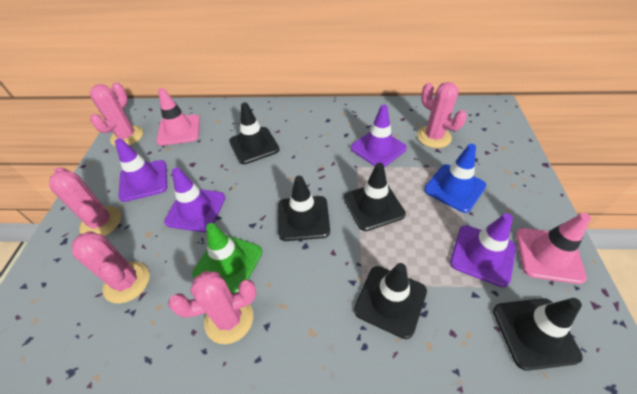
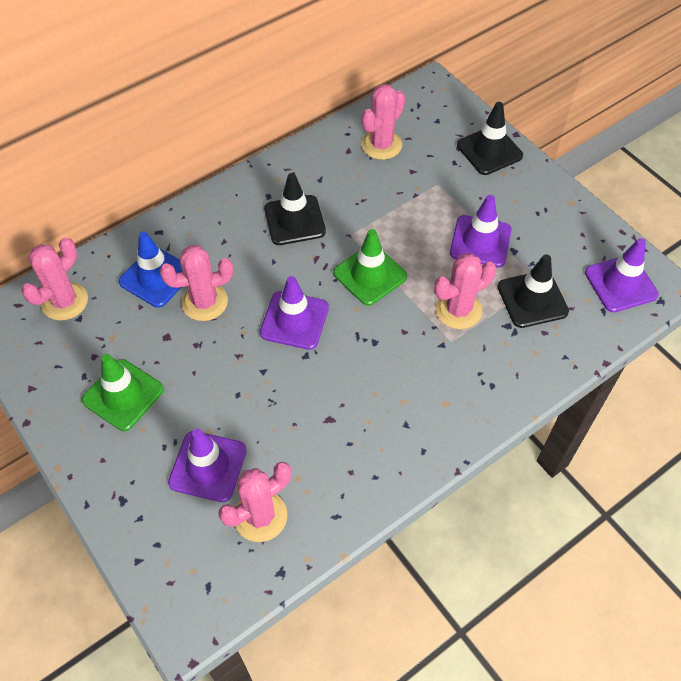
black traffic cone: [229,103,280,164] [278,176,330,241] [344,163,406,231] [354,263,427,339] [493,298,583,371] = 5 -> [264,173,326,245] [457,102,523,175] [498,254,569,328] = 3
green traffic cone: [192,223,262,294] = 1 -> [82,354,164,431] [333,229,407,306] = 2
pink traffic cone: [157,88,200,146] [516,213,591,284] = 2 -> none = 0

